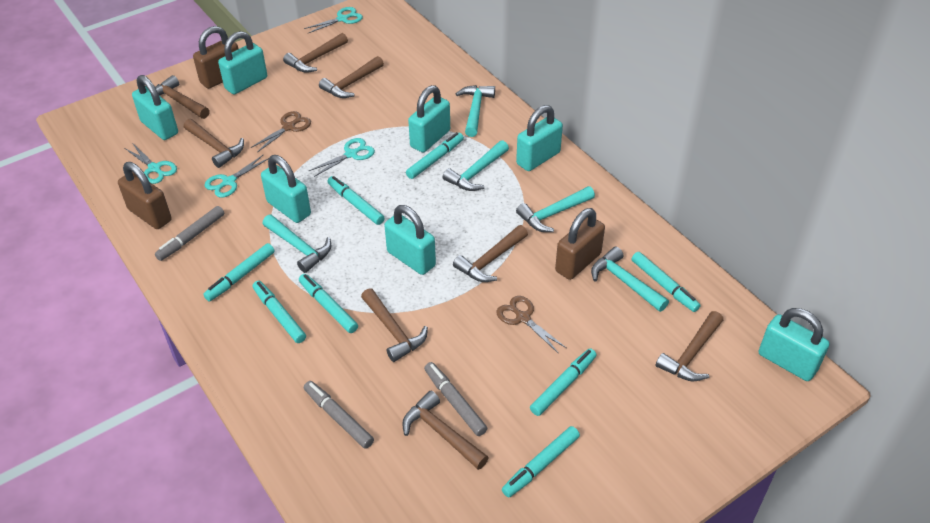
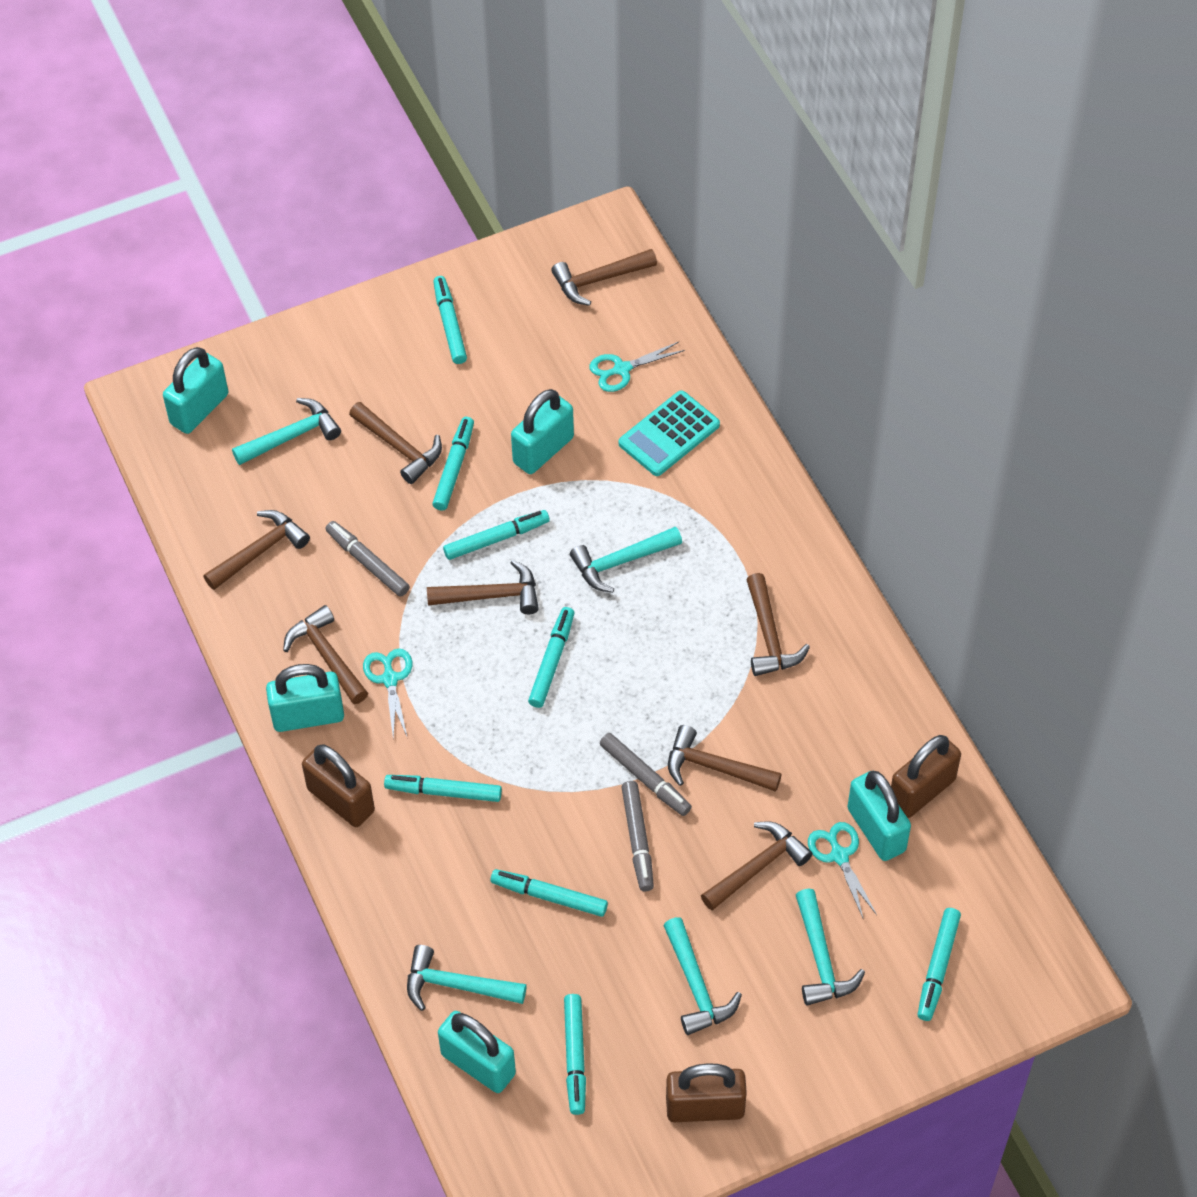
brown scissors: [251,111,311,152] [497,296,566,354] = 2 -> none = 0
turquoise calculator: none = 0 -> [619,390,720,476] = 1
turquoise padlock: [132,75,178,140] [218,31,267,94] [261,155,311,223] [384,205,436,275] [408,85,450,152] [516,105,563,171] [759,308,830,381] = 7 -> [163,347,228,434] [266,664,344,732] [438,1011,516,1093] [511,389,574,474] [848,771,911,861] = 5
turquoise scissors: [125,143,177,184] [204,154,269,198] [304,7,363,33] [309,138,375,177] = 4 -> [363,648,412,738] [589,342,685,392] [808,822,877,920] = 3

